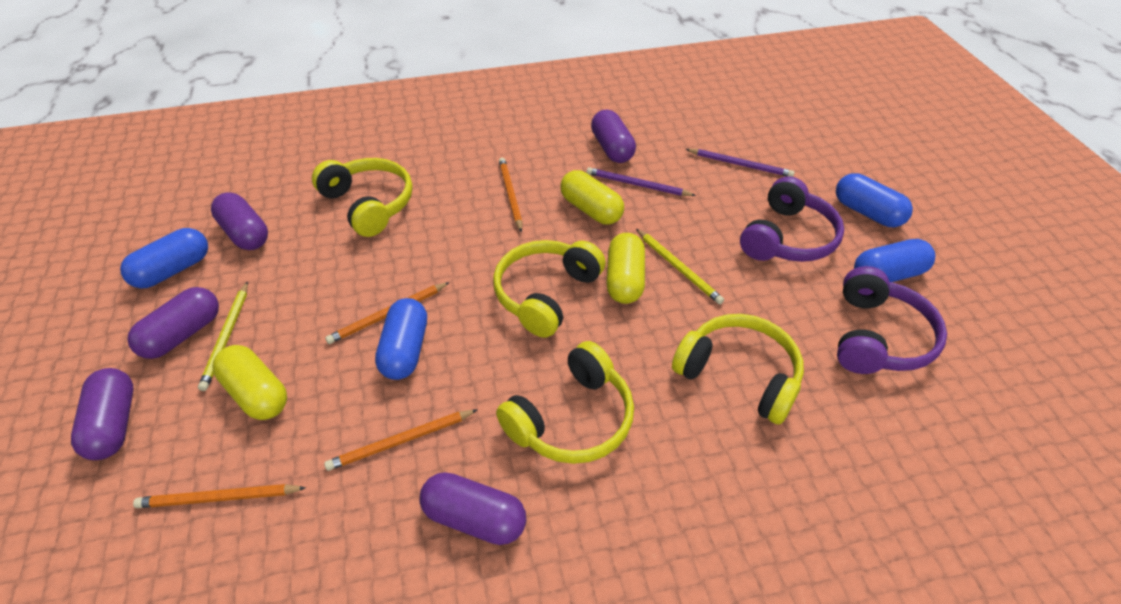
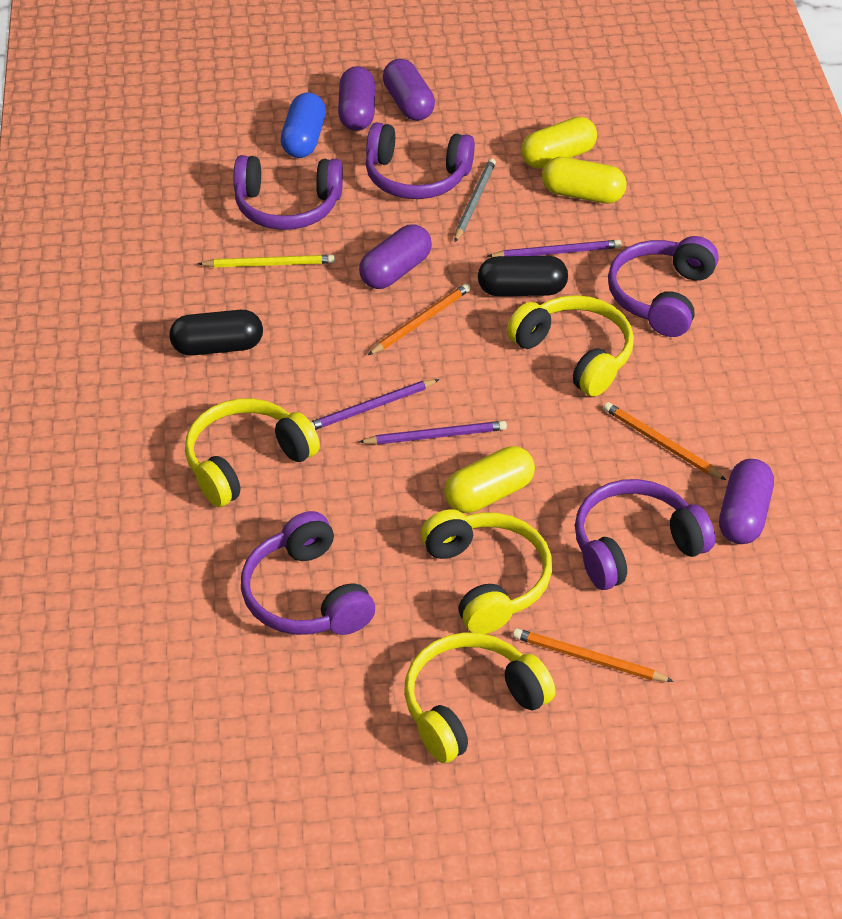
black capsule: none = 0 -> [169,310,263,356] [478,256,568,296] = 2
blue capsule: [120,228,208,288] [375,298,427,380] [836,173,913,227] [854,239,935,282] = 4 -> [281,93,326,158] = 1
grey pencil: none = 0 -> [454,158,496,242] = 1
orange pencil: [133,484,306,508] [324,409,478,471] [325,282,450,344] [499,158,522,232] = 4 -> [368,283,471,355] [513,628,674,682] [603,402,726,480] = 3
purple capsule: [71,368,133,460] [127,287,219,359] [211,193,268,250] [420,472,526,545] [591,110,636,163] = 5 -> [338,66,375,131] [359,224,432,289] [383,59,435,121] [719,459,774,544] = 4
purple headphones: [740,176,844,262] [837,266,947,374] = 2 -> [234,155,343,230] [241,511,375,635] [365,122,475,199] [575,479,715,590] [608,236,719,337] = 5
purple pencil: [586,167,696,196] [686,149,795,177] = 2 -> [311,379,440,430] [359,421,507,445] [488,240,621,257] = 3
yellow pencil: [198,281,248,391] [636,229,724,304] = 2 -> [198,255,335,268] = 1

